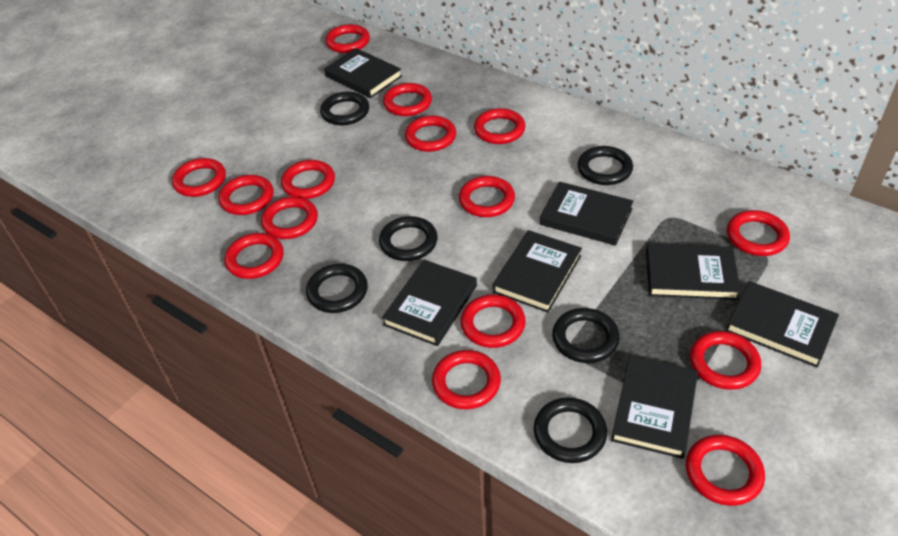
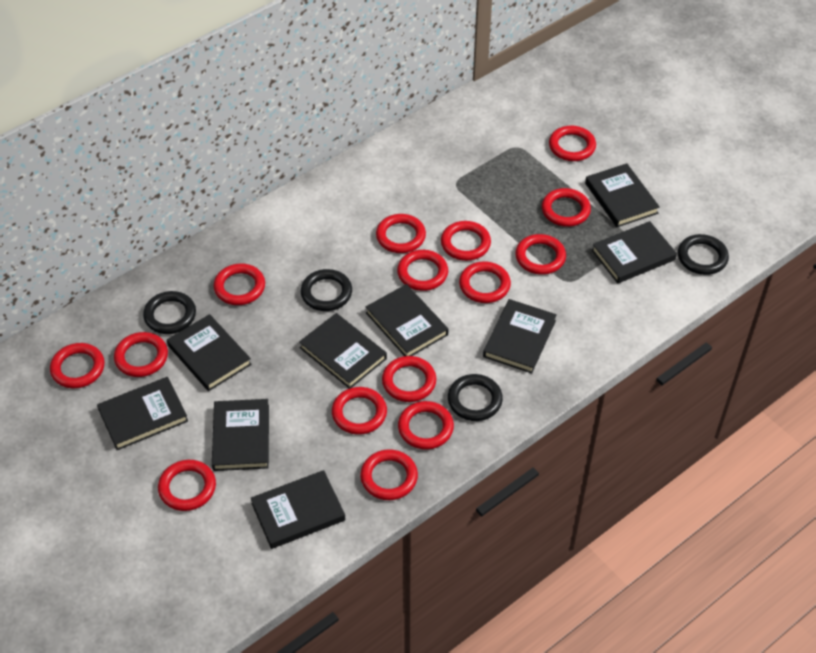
black book: [324,48,402,98] [382,260,477,346] [492,230,582,313] [540,182,634,246] [611,356,698,459] [646,244,741,300] [725,281,839,368] = 7 -> [97,377,188,450] [167,314,252,391] [212,399,269,471] [251,470,345,549] [299,313,387,389] [366,284,448,356] [483,299,557,373] [585,163,660,227] [592,221,677,284] = 9
black ring: [306,264,368,313] [320,92,369,125] [379,216,438,261] [534,397,607,463] [552,308,620,363] [577,146,633,185] = 6 -> [143,291,196,334] [301,269,352,311] [448,374,503,421] [678,234,729,275] = 4

